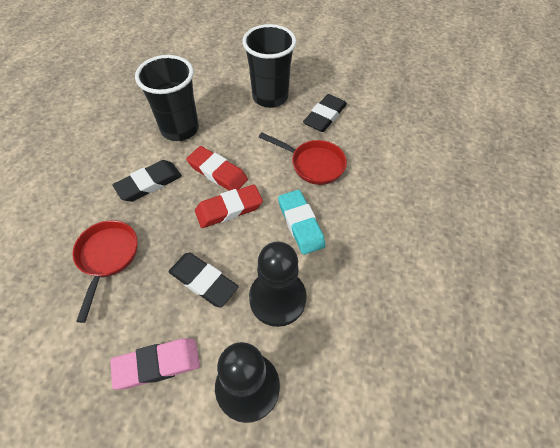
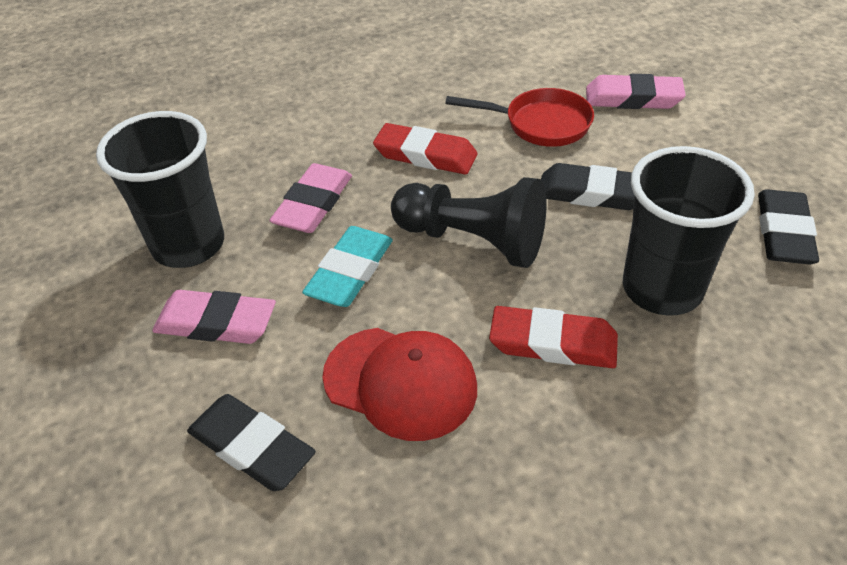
black pawn: [215,342,280,423] [249,242,307,327] = 2 -> [391,177,546,268] = 1
pink eraser: [110,338,200,389] = 1 -> [152,290,276,344] [269,163,352,233] [586,74,686,109] = 3
red cap: none = 0 -> [322,328,477,441] = 1
red pan: [72,220,138,323] [259,132,347,185] = 2 -> [445,88,594,147] = 1

